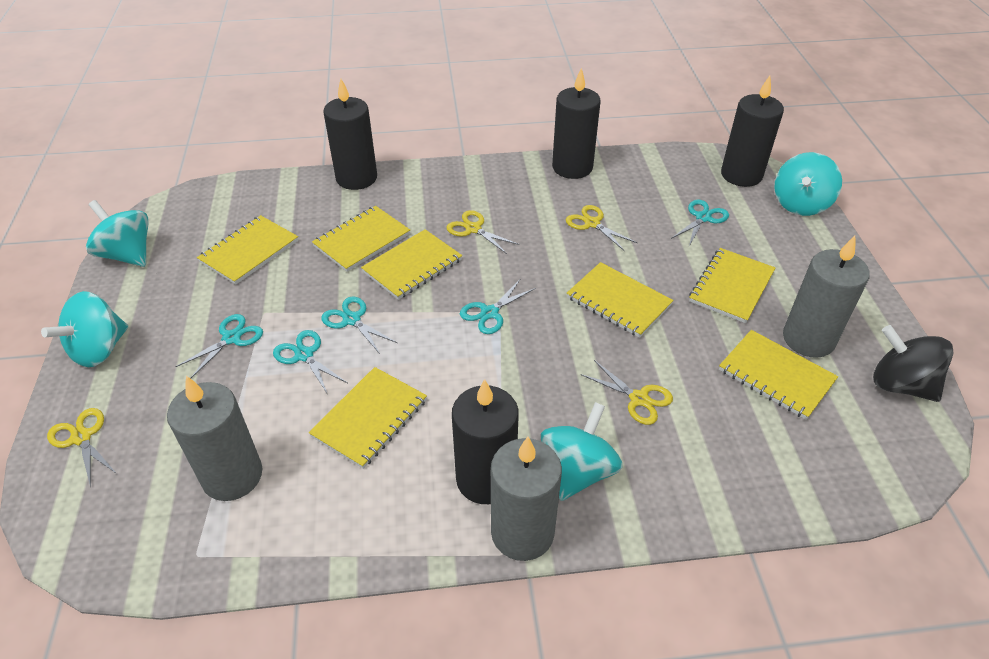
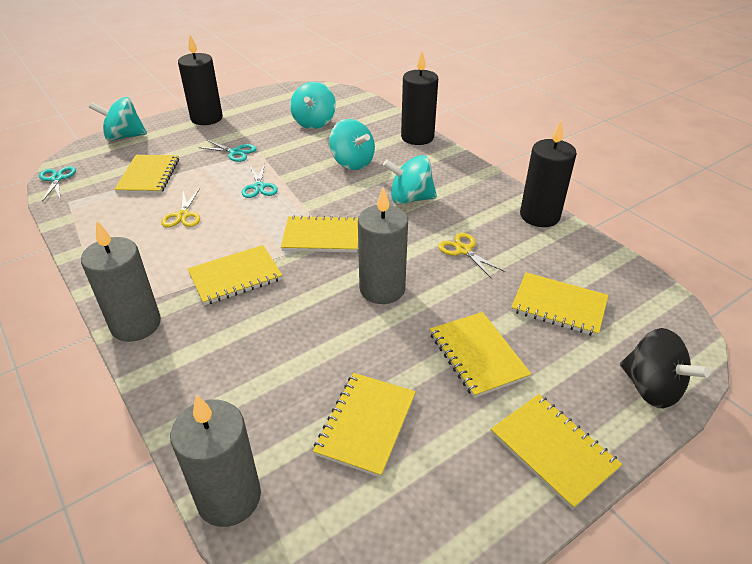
black candle: [323,79,377,190] [452,379,519,504] [552,68,601,179] [721,76,784,187] = 4 -> [178,35,223,125] [401,51,438,145] [520,121,577,227] = 3
turquoise scissors: [175,314,263,379] [273,330,347,395] [322,296,397,354] [460,280,536,334] [671,200,729,246] = 5 -> [39,166,76,202] [198,140,257,162] [242,163,278,198] = 3
yellow scissors: [47,408,117,487] [446,210,519,254] [566,205,638,251] [581,360,673,425] = 4 -> [161,189,200,227] [438,233,506,279] = 2

